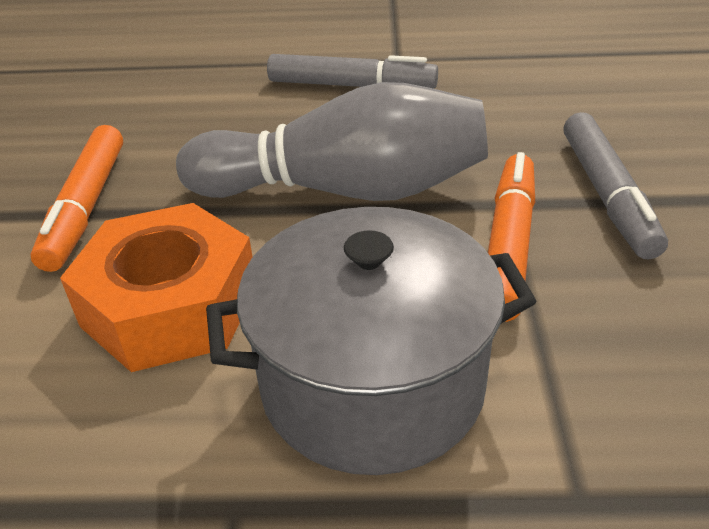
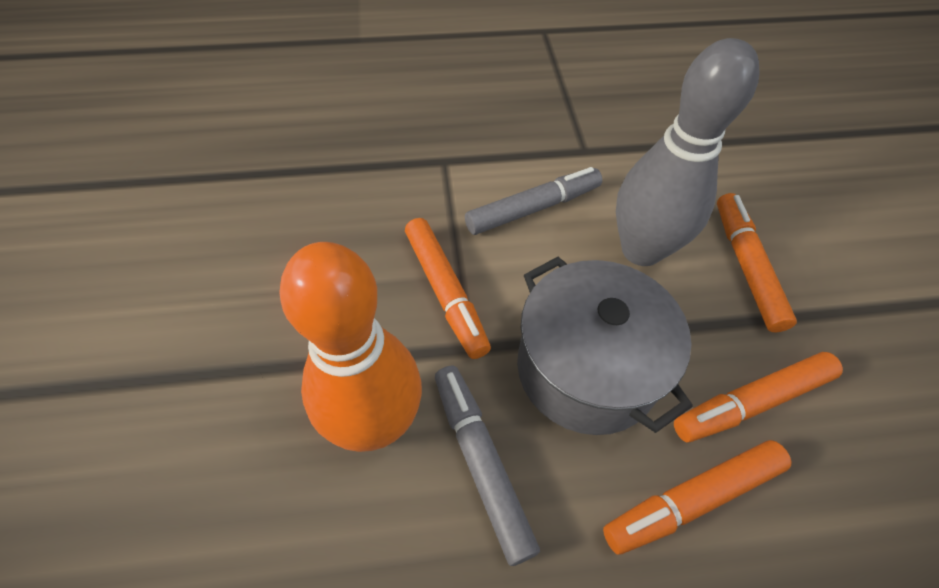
orange bowling pin: none = 0 -> [279,242,422,452] = 1
orange marker: [31,125,123,272] [488,152,535,322] = 2 -> [405,218,491,359] [603,440,791,555] [674,352,843,442] [717,193,797,332] = 4
orange nut: [60,203,252,372] = 1 -> none = 0

